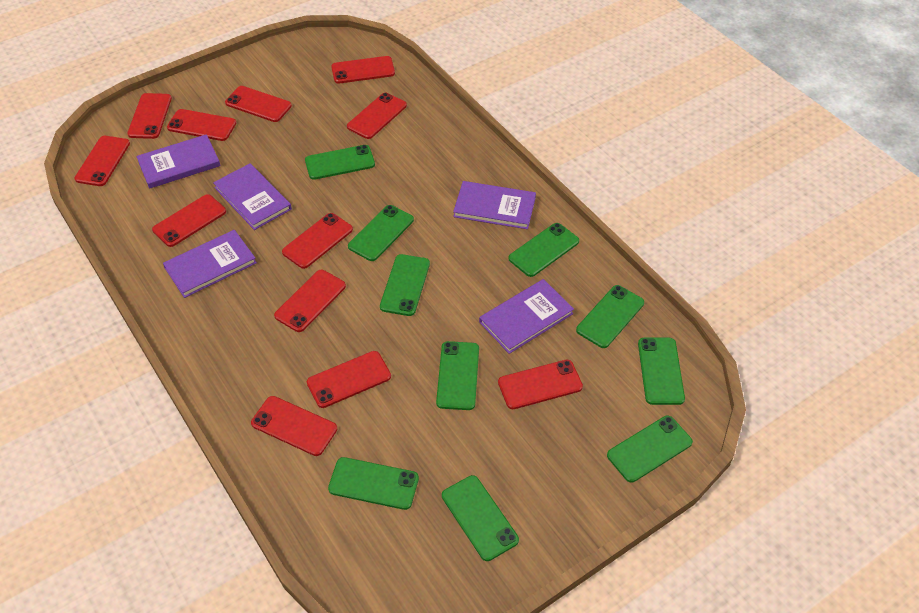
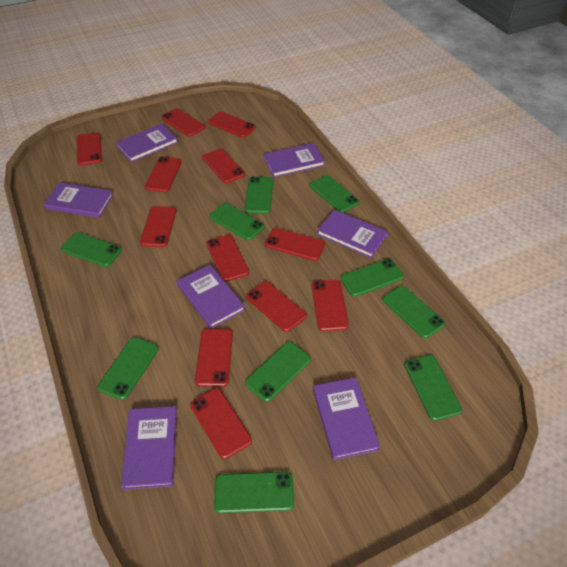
purple book: [136,134,221,189] [163,230,257,298] [213,163,292,230] [453,181,536,229] [479,279,574,354] = 5 -> [44,182,114,218] [116,124,178,162] [121,406,177,490] [177,265,245,329] [263,143,325,177] [313,377,380,460] [317,209,388,258] = 7

